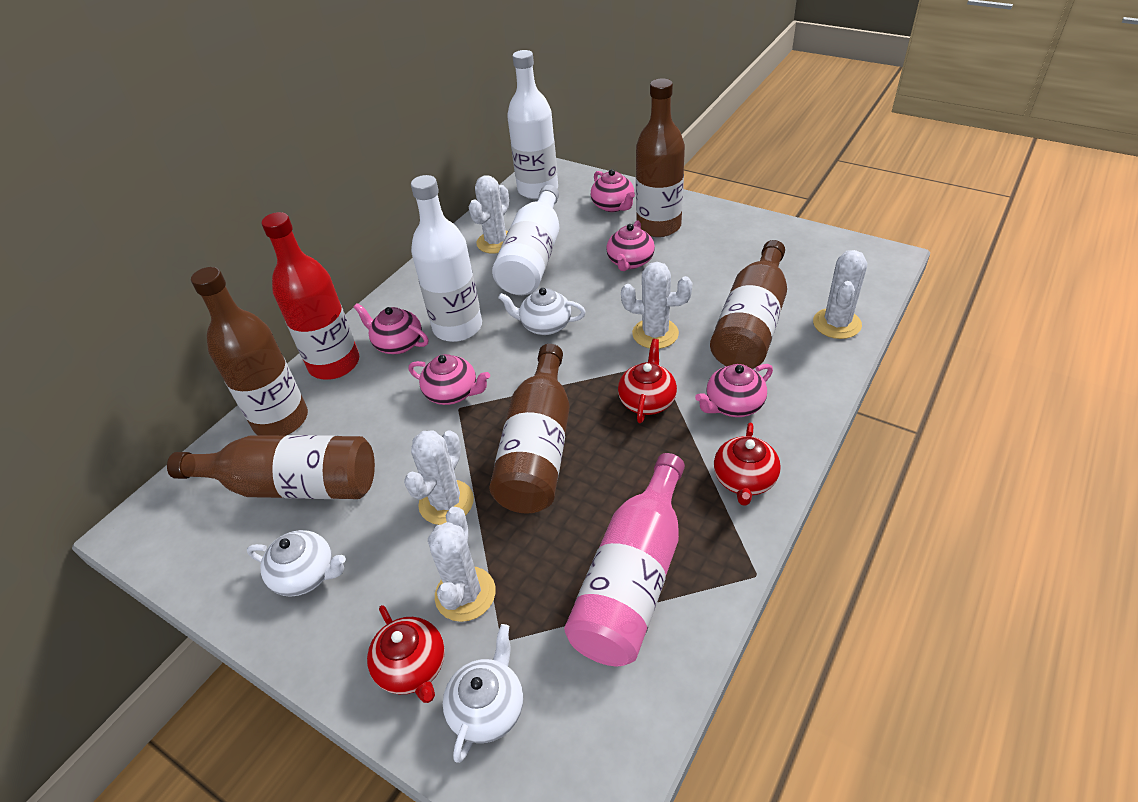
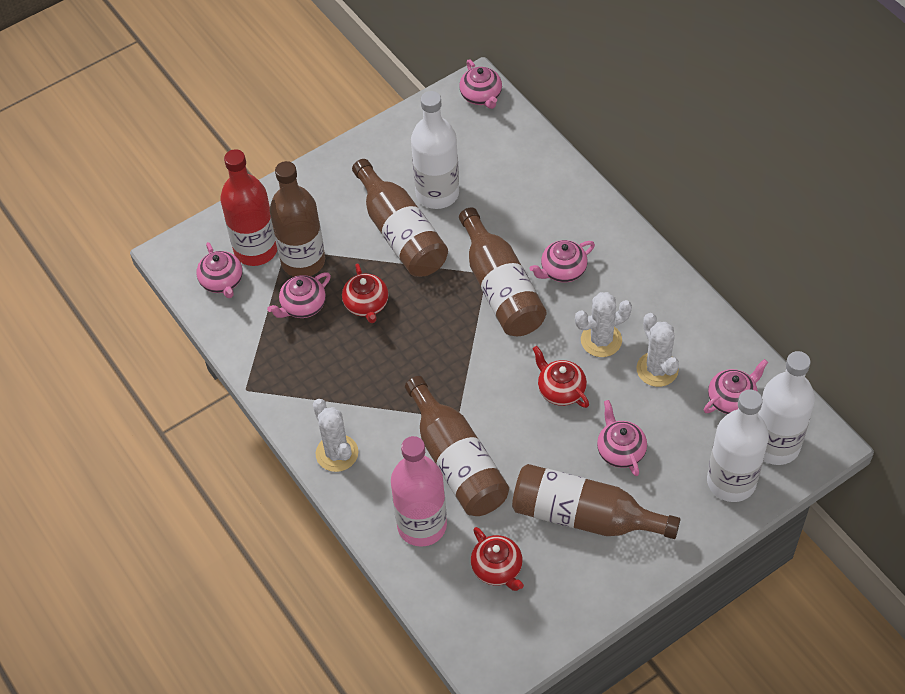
pink teapot: [353,303,428,354] [409,354,490,405] [591,169,635,212] [606,220,655,271] [695,364,773,417] = 5 -> [196,242,243,298] [267,272,331,318] [459,59,502,109] [530,240,595,282] [597,400,647,476] [704,359,768,414] = 6
white cactus: [404,430,474,525] [428,507,496,622] [469,175,509,254] [621,262,692,349] [813,250,867,339] = 5 -> [313,399,358,472] [575,292,632,357] [636,313,679,387] = 3
white teapot: [247,530,346,597] [443,624,523,763] [498,288,586,335] = 3 -> none = 0

